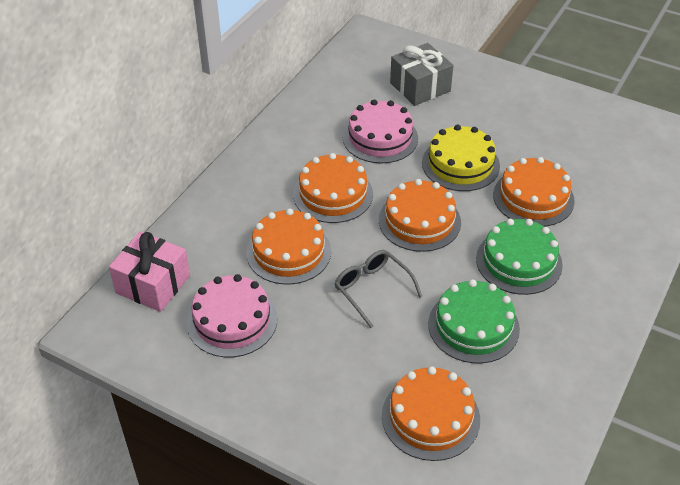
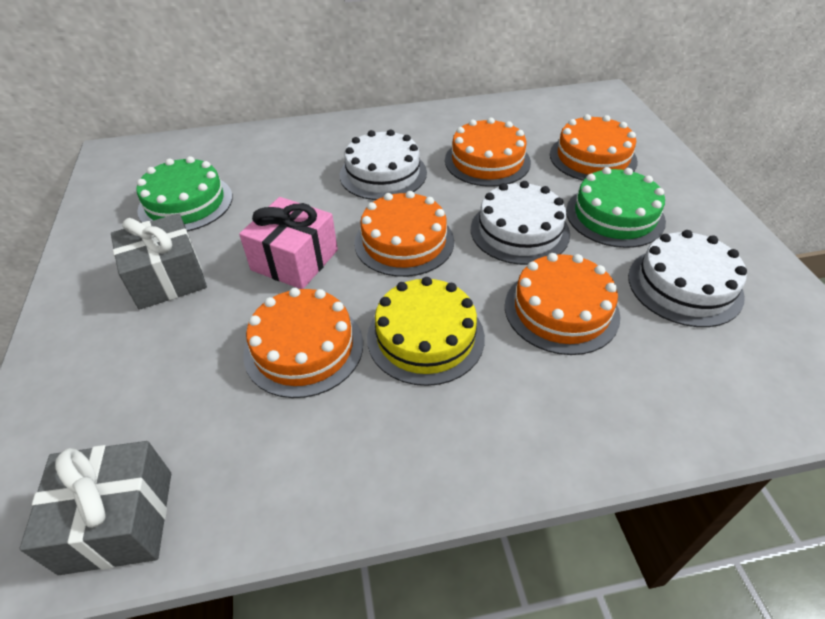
grey gift: [390,43,453,106] = 1 -> [19,441,171,575] [111,213,207,310] = 2
grey glasses: [335,250,422,328] = 1 -> none = 0
pink cake: [187,274,277,357] [343,100,418,163] = 2 -> none = 0
white cake: none = 0 -> [340,129,427,200] [471,181,570,265] [628,230,747,327] = 3

